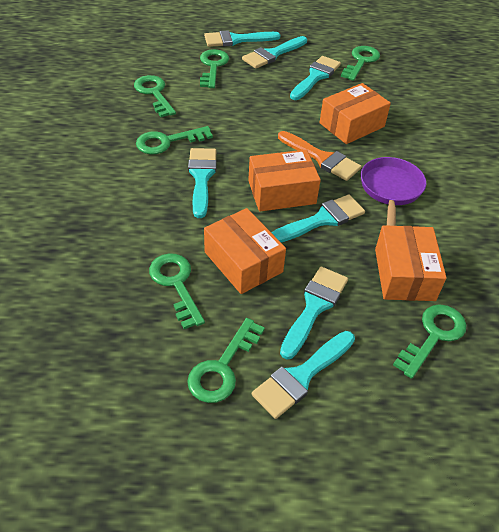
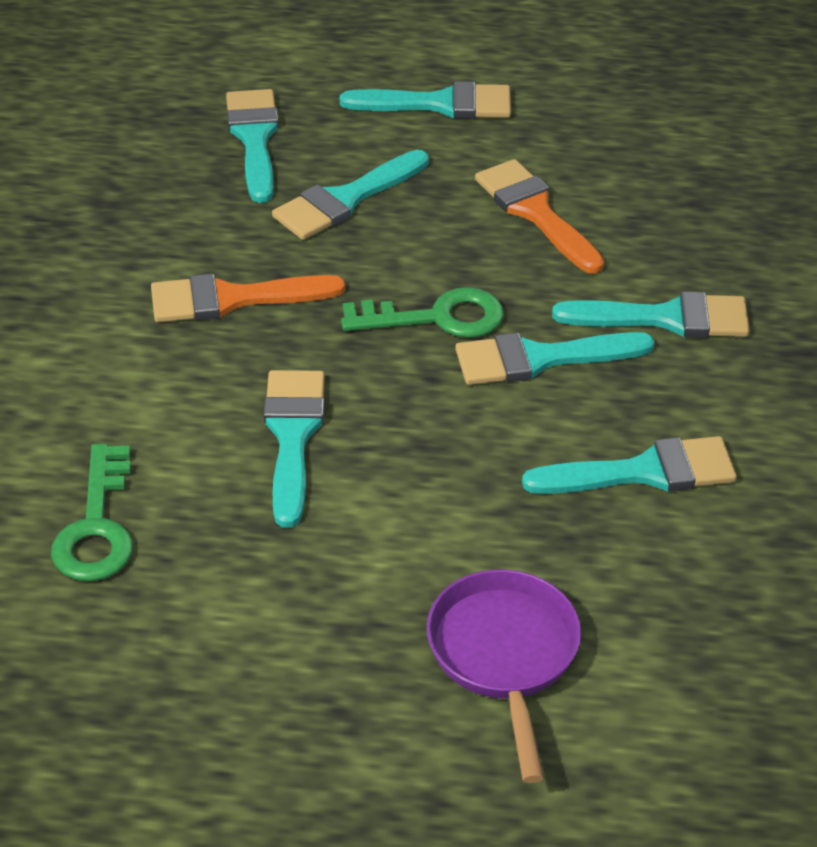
green key: [134,75,176,117] [136,126,213,154] [149,253,205,329] [187,318,265,403] [200,49,229,88] [341,46,380,81] [393,304,466,379] = 7 -> [51,444,133,581] [341,287,504,338] = 2
orange box: [204,208,286,294] [248,150,321,212] [319,83,391,144] [375,225,446,301] = 4 -> none = 0
orange brush: [278,131,361,181] = 1 -> [151,274,345,322] [475,159,604,274] = 2

